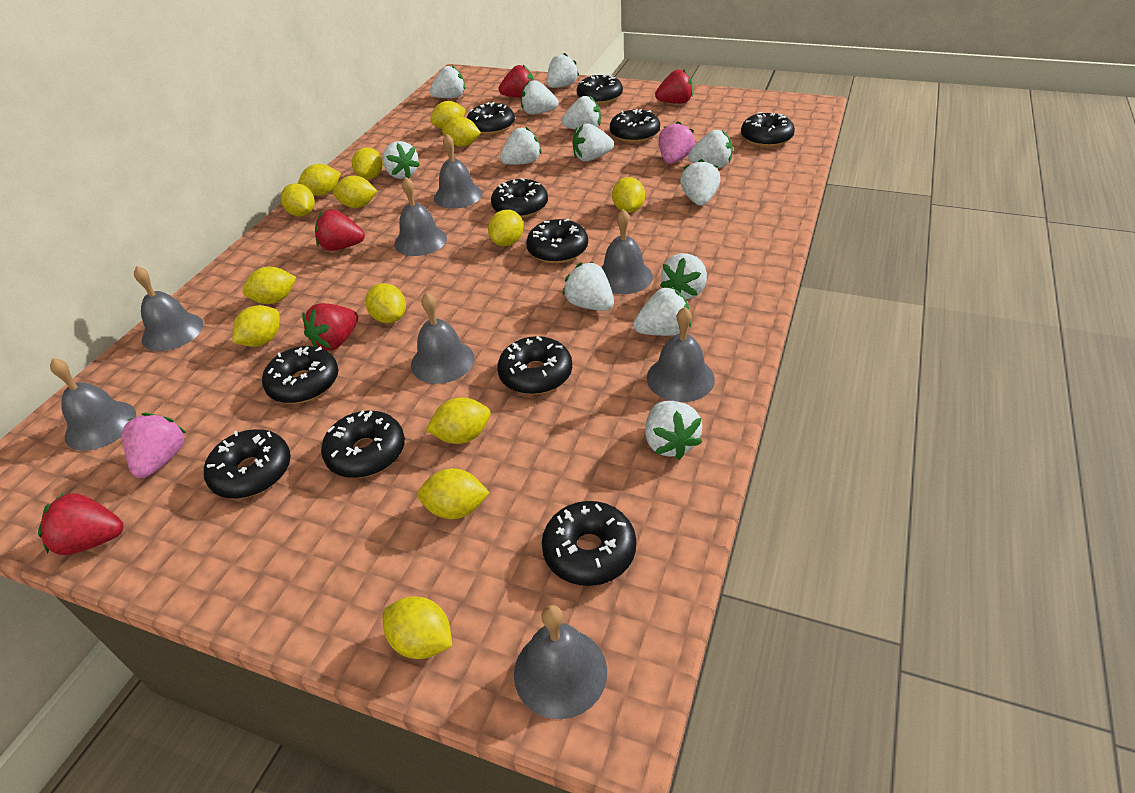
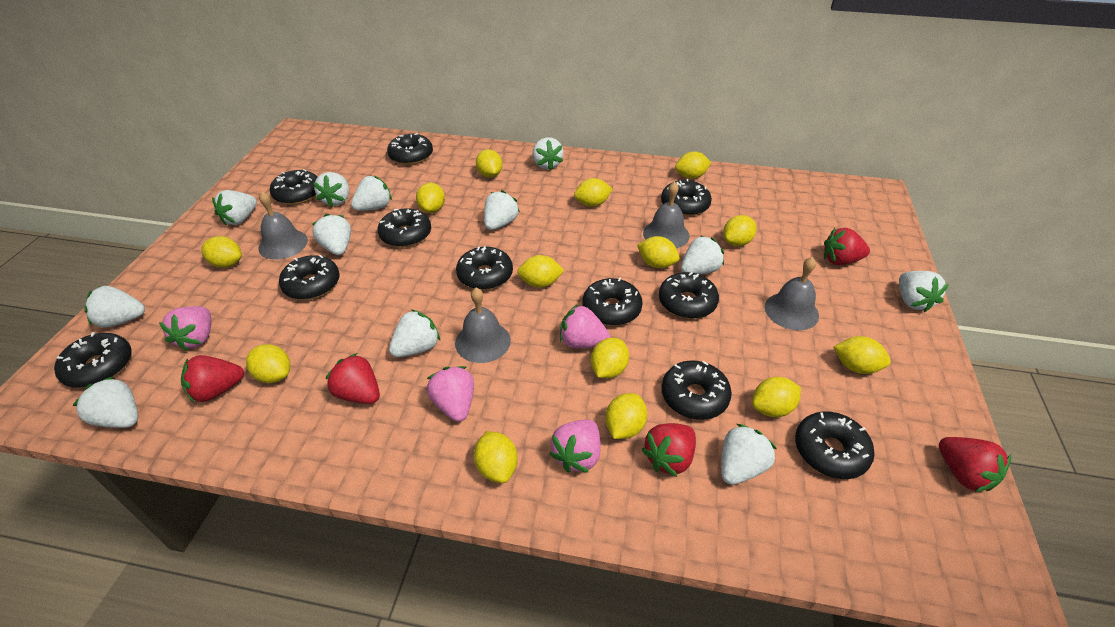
grey bell: [50,358,136,451] [134,266,203,351] [394,177,447,256] [411,293,475,384] [434,134,482,209] [514,605,607,719] [601,209,653,294] [647,307,715,402] = 8 -> [258,192,308,260] [455,288,511,363] [643,182,690,248] [765,257,819,330] = 4
pink strawberry: [122,413,186,478] [659,121,695,164] = 2 -> [159,306,211,351] [427,366,474,422] [549,420,601,473] [560,304,610,348] = 4
white strawberry: [382,141,420,179] [430,65,465,98] [500,126,542,165] [521,80,559,115] [547,53,579,88] [562,96,601,129] [563,262,614,311] [572,123,614,161] [633,287,691,336] [645,401,702,460] [660,253,707,300] [680,159,720,206] [688,130,733,168] = 13 -> [72,376,138,428] [84,286,145,328] [212,190,257,226] [312,214,351,255] [313,172,349,207] [351,176,392,211] [389,309,440,357] [484,190,520,230] [533,137,564,171] [681,235,724,275] [721,424,777,485] [899,271,949,312] = 12

